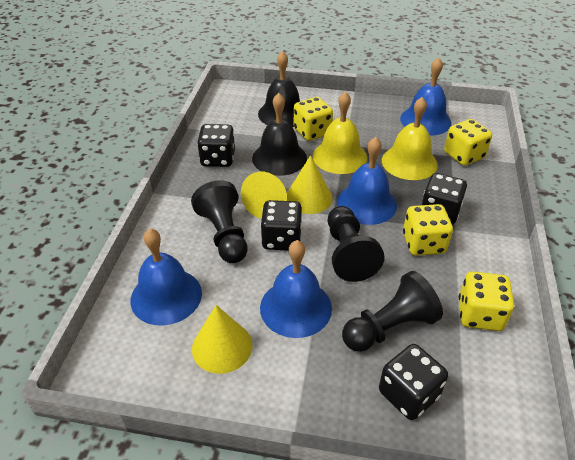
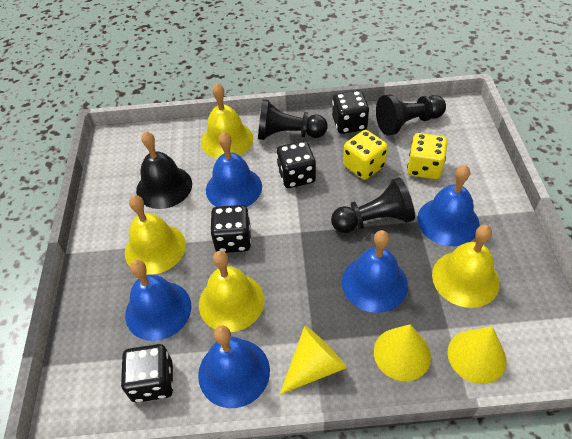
black bell: [252,93,307,176] [258,51,300,127] = 2 -> [136,131,192,209] = 1
blue bell: [131,229,202,325] [260,240,332,338] [337,137,397,225] [400,58,452,136] = 4 -> [125,260,191,341] [198,326,270,408] [206,132,262,207] [342,230,408,313] [417,165,480,246] = 5
yellow bell: [313,91,367,174] [382,97,438,180] = 2 -> [125,195,186,275] [199,251,265,332] [201,83,253,159] [432,225,500,308] = 4
yellow dice: [294,97,333,141] [403,204,453,256] [444,119,492,166] [459,272,514,331] = 4 -> [343,130,388,180] [407,133,447,179] = 2

